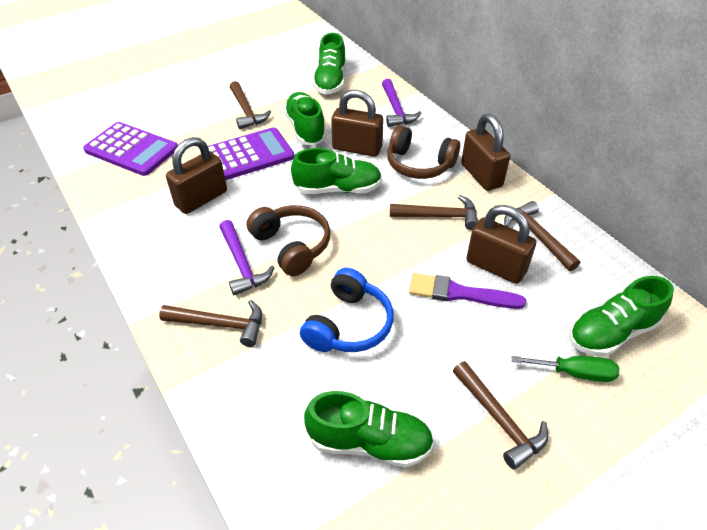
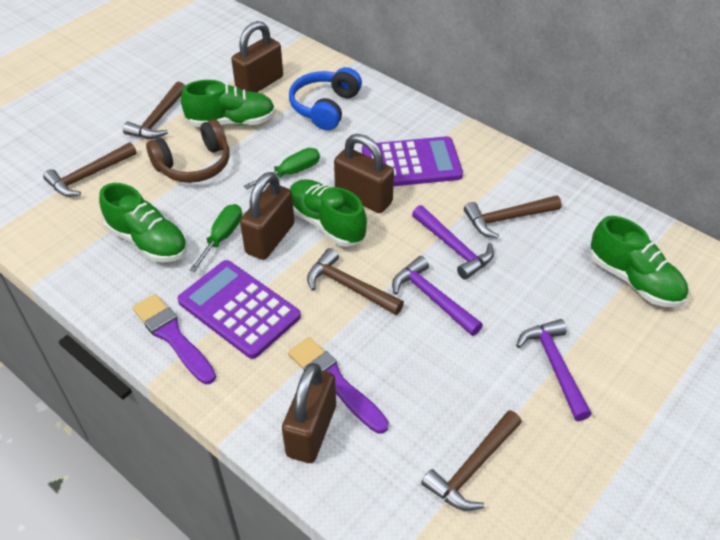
brown headphones: [247,205,330,276] [387,125,460,179] = 2 -> [146,119,230,183] = 1
green screwdriver: [512,356,619,382] = 1 -> [189,204,242,272] [244,148,320,189] = 2
green shoe: [284,92,326,145] [291,148,382,194] [304,391,434,467] [313,33,346,94] [569,276,674,357] = 5 -> [99,183,188,262] [181,80,276,127] [290,179,367,247] [590,216,688,307] = 4
purple brush: [409,273,526,309] = 1 -> [132,294,216,384] [288,337,389,434] = 2
purple hammer: [219,220,275,295] [382,79,421,127] = 2 -> [392,256,483,336] [412,205,494,280] [516,319,592,421] = 3

